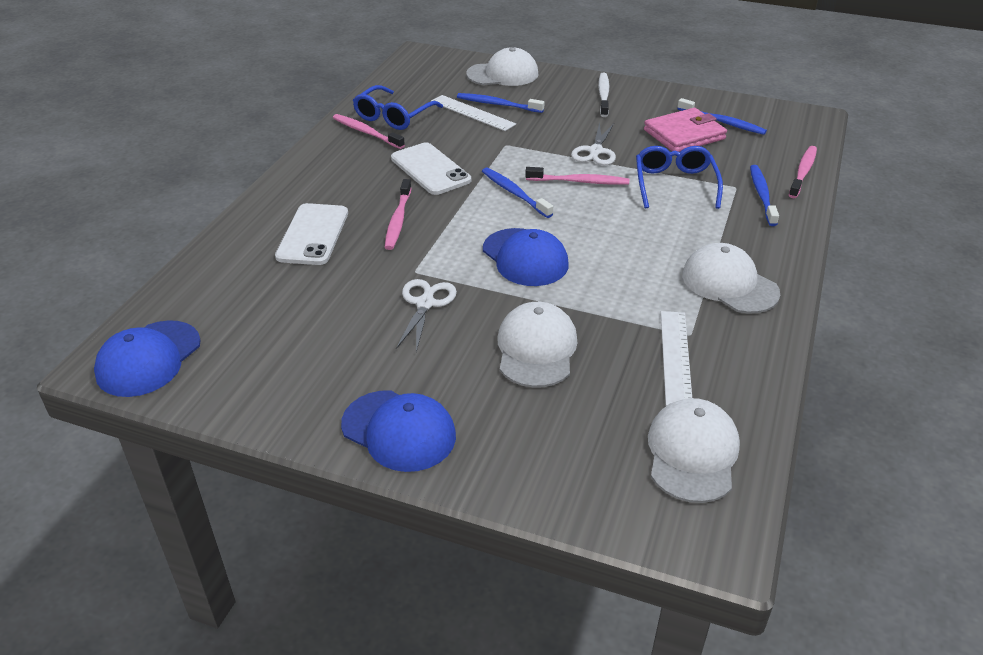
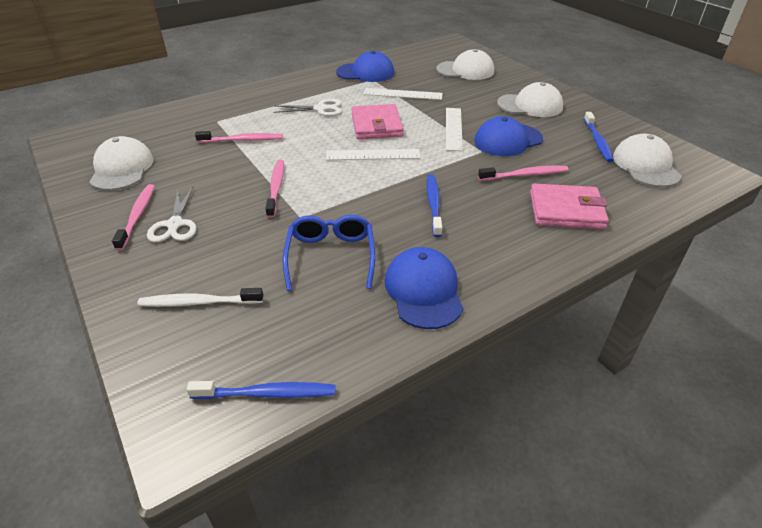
blue glasses: [353,85,443,130] [636,146,723,209] = 2 -> [282,215,375,291] = 1
blue toothbrush: [457,93,545,113] [482,168,553,218] [677,98,767,135] [750,165,779,226] = 4 -> [186,381,336,399] [427,174,442,237] [584,112,614,162] = 3
pink wallet: [644,108,727,152] = 1 -> [351,104,404,139] [530,183,609,229] = 2
white phone: [275,203,348,265] [391,143,471,195] = 2 -> none = 0
white ruler: [431,95,516,131] [661,311,692,406] = 2 -> [326,149,420,160] [363,88,443,100] [446,108,463,151] = 3

